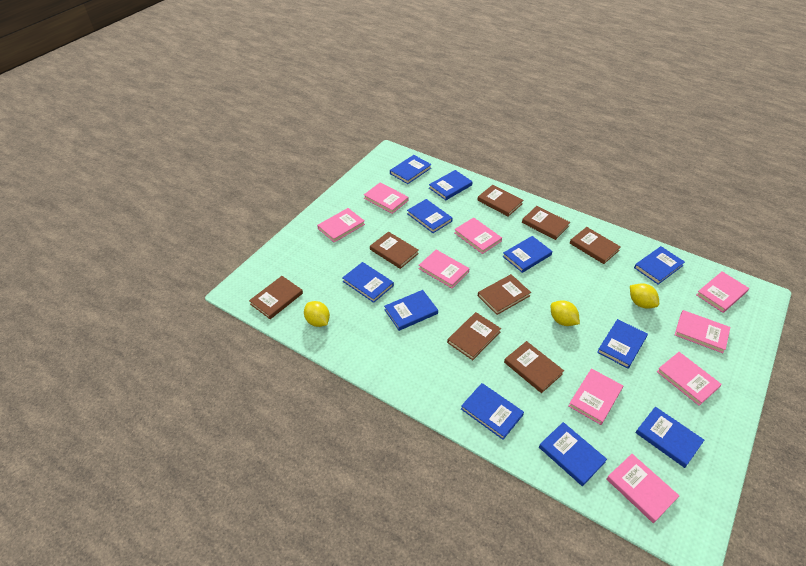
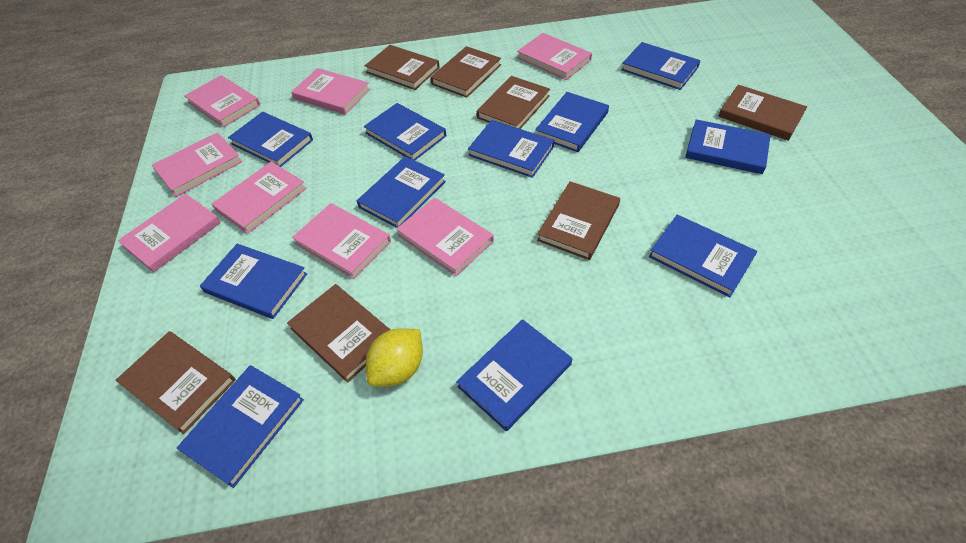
brown book: [249,276,303,319] [370,232,419,269] [447,312,501,360] [477,185,523,216] [478,274,531,315] [504,341,564,393] [522,206,570,240] [570,227,621,264] = 8 -> [116,331,236,434] [287,284,390,383] [365,45,440,90] [430,46,501,98] [477,76,550,129] [537,181,620,260] [718,85,807,141] = 7
pink book: [317,208,365,243] [364,182,409,214] [418,250,470,288] [454,217,502,254] [569,368,623,425] [607,454,679,523] [657,352,722,406] [675,310,730,353] [696,271,749,313] = 9 -> [118,194,221,272] [152,132,242,197] [184,75,260,127] [212,161,307,234] [291,68,370,115] [292,203,391,279] [396,198,494,276] [517,33,592,80] = 8
yellow lemon: [304,301,330,327] [551,300,580,326] [630,283,659,309] = 3 -> [366,328,423,387] = 1

